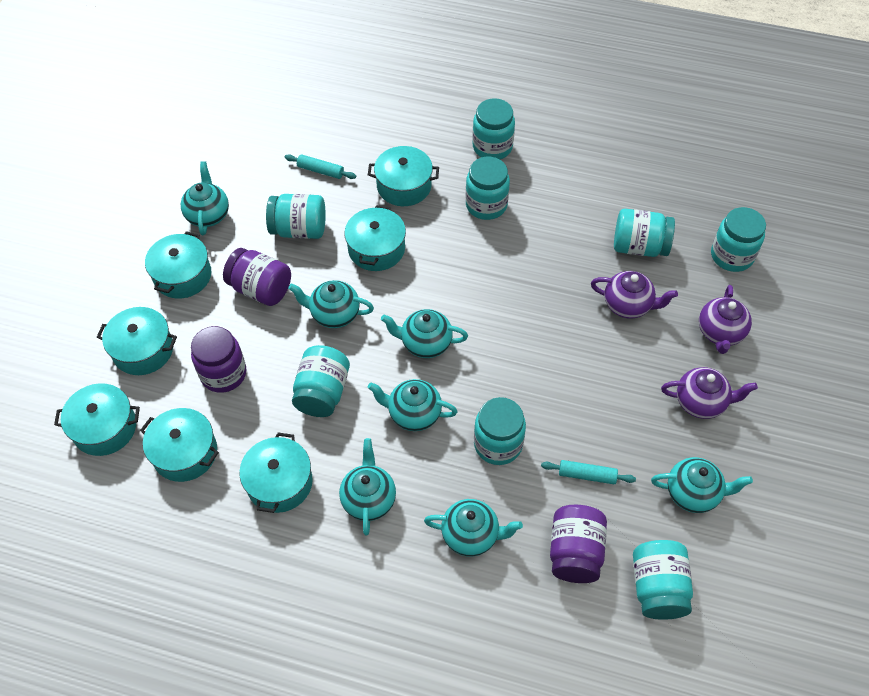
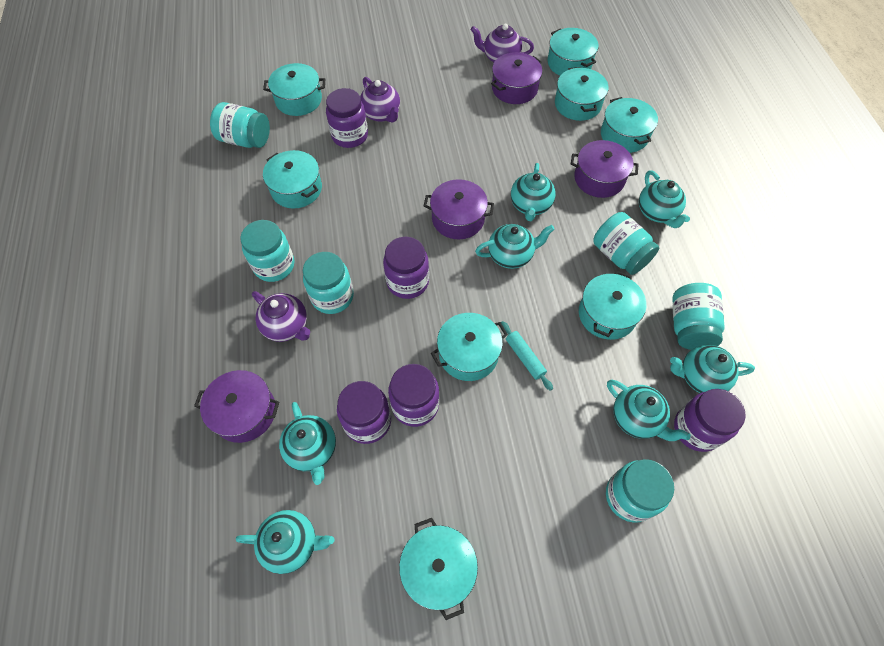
purple jar: [191,326,246,393] [223,248,291,306] [550,505,607,583] = 3 -> [326,88,368,148] [337,381,391,444] [383,237,429,299] [388,364,439,427] [674,389,746,452] = 5
purple pot: none = 0 -> [194,370,279,443] [424,179,494,239] [491,52,542,104] [571,140,639,198] = 4
turquoise jar: [266,194,326,239] [292,345,350,417] [466,157,510,220] [472,98,515,159] [474,397,526,465] [614,209,675,257] [633,540,693,620] [711,207,766,272] = 8 -> [210,102,270,148] [240,220,295,282] [303,252,354,314] [593,212,659,275] [606,459,674,523] [672,283,725,350] = 6
turquoise pot: [54,383,140,456] [97,307,177,375] [140,408,219,482] [145,231,211,299] [239,432,313,513] [344,205,406,271] [368,146,439,206] = 7 -> [263,63,325,116] [263,150,322,209] [399,518,478,620] [431,313,508,381] [547,28,598,76] [555,67,608,121] [579,271,646,340] [601,97,658,153] = 8
turquoise rolling pin: [285,154,356,179] [541,460,636,484] = 2 -> [501,321,553,391] = 1

